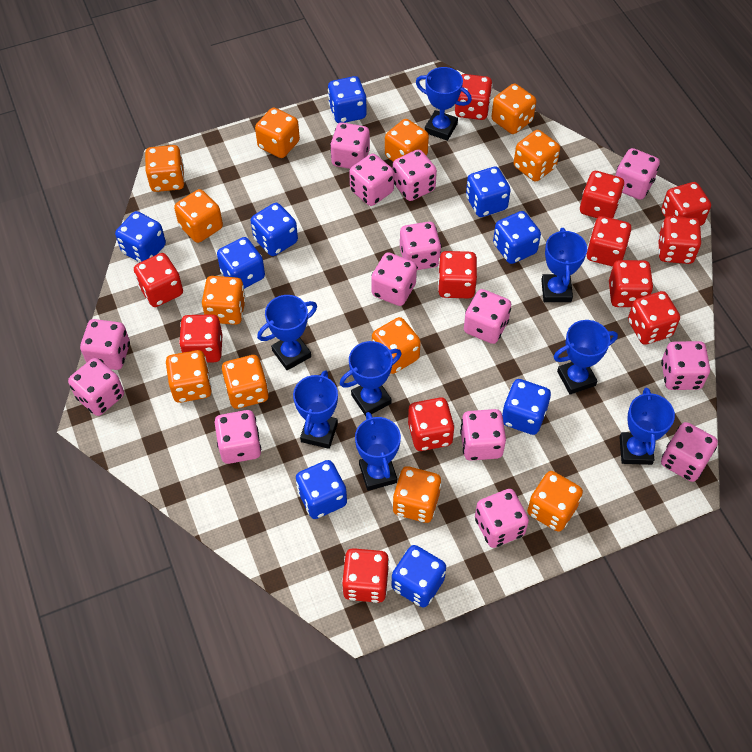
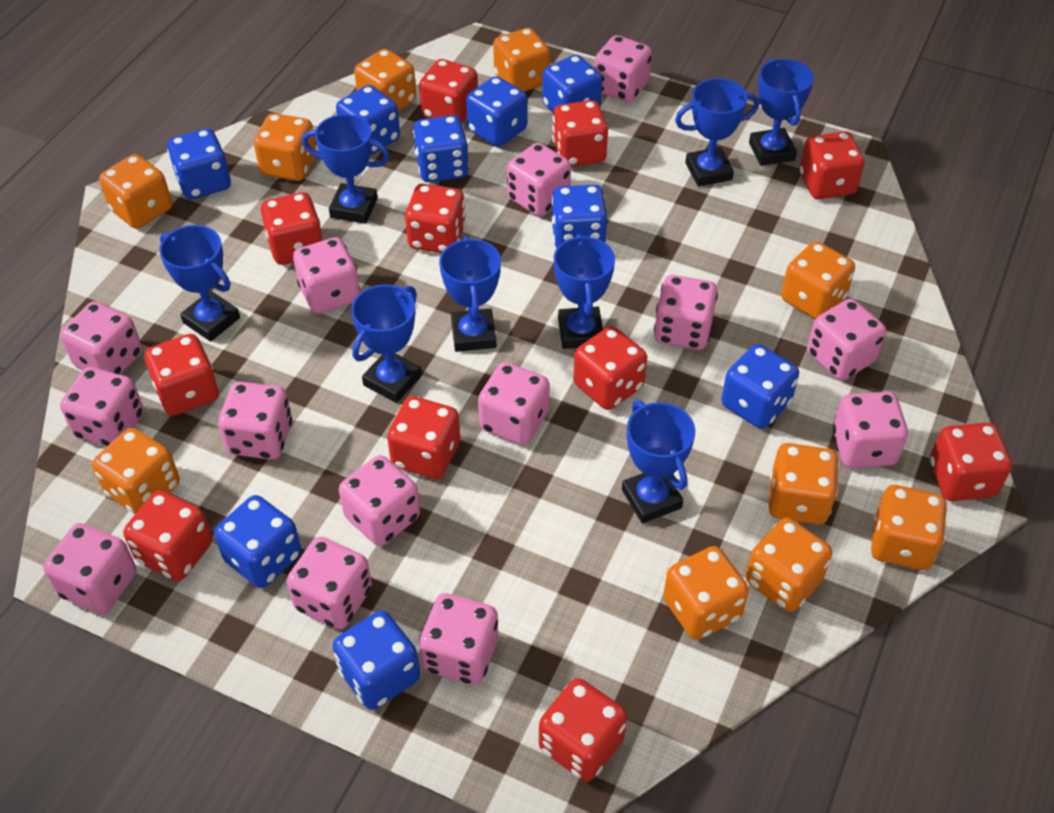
orange dice: [145,145,185,192] [166,350,212,403] [174,189,223,243] [202,276,246,325] [222,355,269,409] [255,108,300,158] [372,317,421,374] [385,119,429,162] [393,466,441,523] [491,84,536,134] [514,130,560,182] [527,471,583,532] = 12 -> [92,428,180,514] [99,154,172,229] [254,113,317,181] [354,49,416,111] [493,28,550,92] [663,546,749,640] [746,518,833,612] [769,443,839,524] [781,241,855,319] [871,485,947,570] = 10
red dice: [134,253,183,307] [179,314,223,363] [342,548,389,603] [408,397,455,451] [438,251,477,299] [455,74,493,120] [580,171,624,218] [587,216,632,267] [609,260,653,307] [628,291,680,345] [658,216,701,264] [661,182,711,226] = 12 -> [123,491,213,581] [144,334,219,416] [261,192,323,265] [387,396,460,479] [405,184,466,253] [419,59,478,124] [539,678,627,782] [552,100,608,167] [573,326,647,410] [800,131,865,199] [930,422,1012,501] = 11

